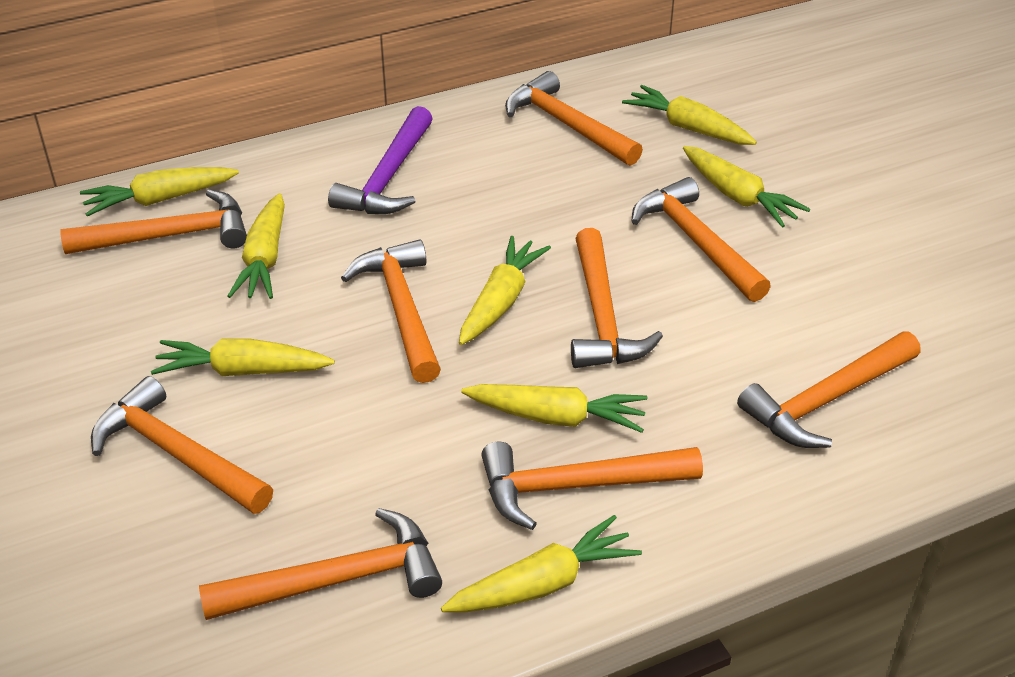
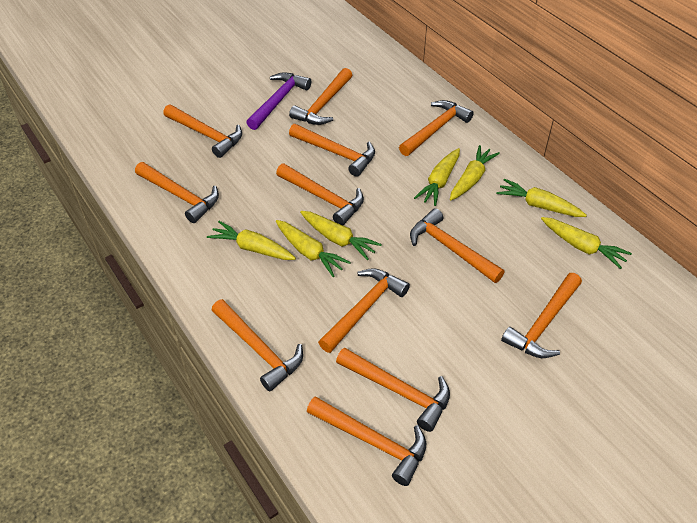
orange hammer: [60,189,247,254] [91,376,273,514] [199,508,442,620] [341,239,441,383] [481,442,703,530] [505,71,643,166] [571,228,663,368] [631,177,771,302] [737,331,921,448] = 9 -> [135,162,219,223] [163,104,242,158] [212,299,303,391] [276,164,364,225] [289,68,352,125] [289,124,375,177] [307,396,426,486] [318,268,410,353] [336,348,450,432] [399,100,473,156] [410,208,504,283] [501,273,582,358] = 12
yellow carrot: [80,167,239,217] [151,338,335,376] [227,193,285,299] [441,515,642,613] [459,236,551,345] [461,384,647,433] [622,85,757,145] [683,146,810,228] = 8 -> [207,221,296,260] [276,220,351,277] [300,211,382,260] [414,148,460,206] [450,145,500,200] [496,179,587,217] [541,217,632,269] = 7

